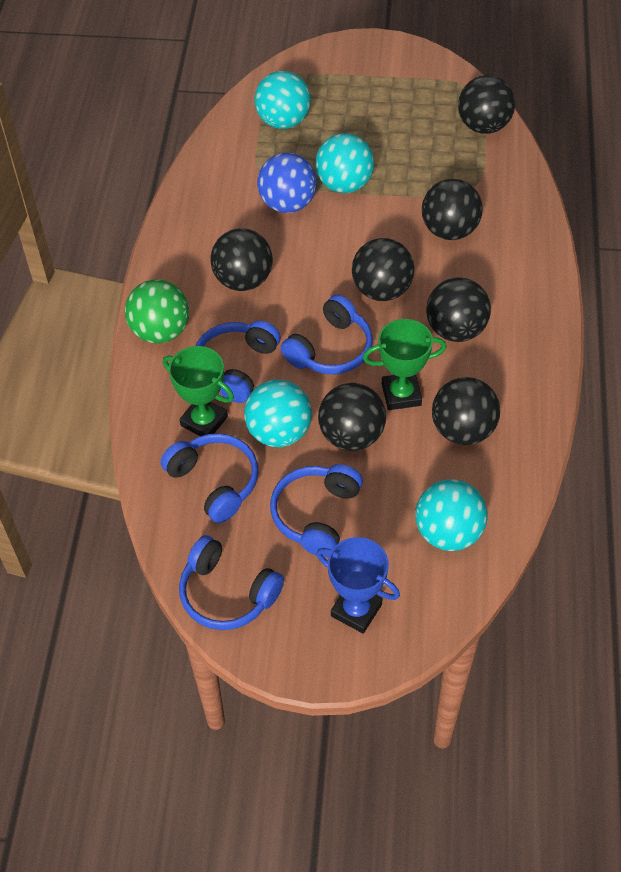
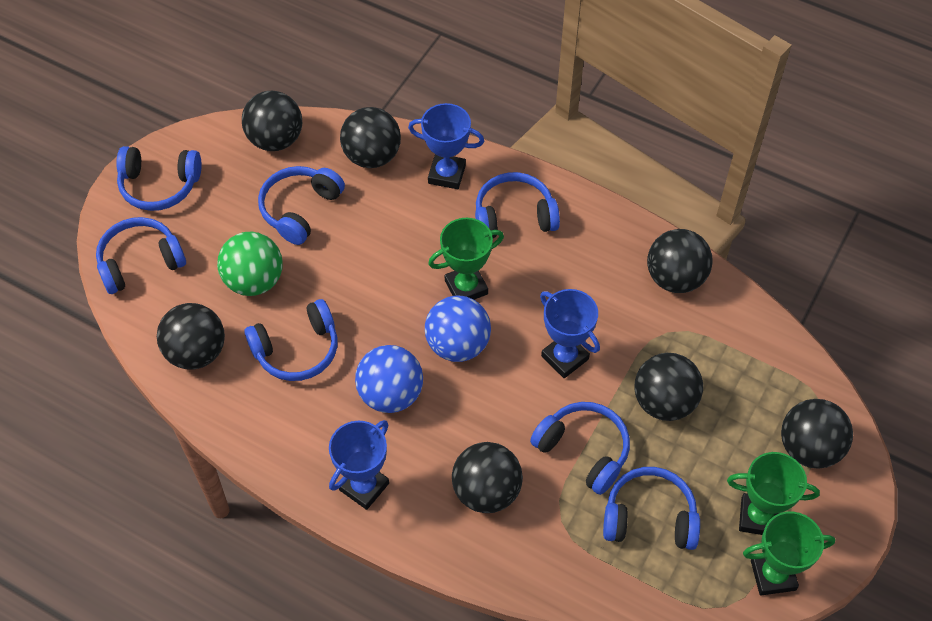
blue ball: [257,153,317,213] = 1 -> [355,345,423,413] [425,296,491,362] = 2
blue headphones: [161,433,258,523] [179,535,284,630] [196,320,281,403] [270,464,363,557] [281,294,373,374] = 5 -> [96,217,186,294] [116,146,201,211] [245,299,337,381] [258,166,345,245] [475,172,560,238] [530,402,630,495] [603,467,700,550] = 7
blue trophy: [316,537,400,634] = 1 -> [329,420,389,510] [408,103,484,189] [540,289,600,378] = 3
green trophy: [163,346,234,436] [363,319,446,410] = 2 -> [428,218,504,300] [727,452,820,535] [743,511,836,595] = 3
turquoise ball: [244,380,312,447] [254,71,311,129] [315,133,374,193] [415,479,487,551] = 4 -> none = 0

